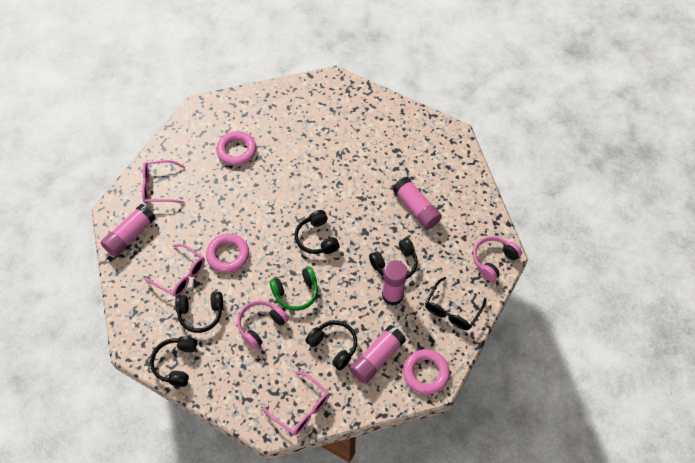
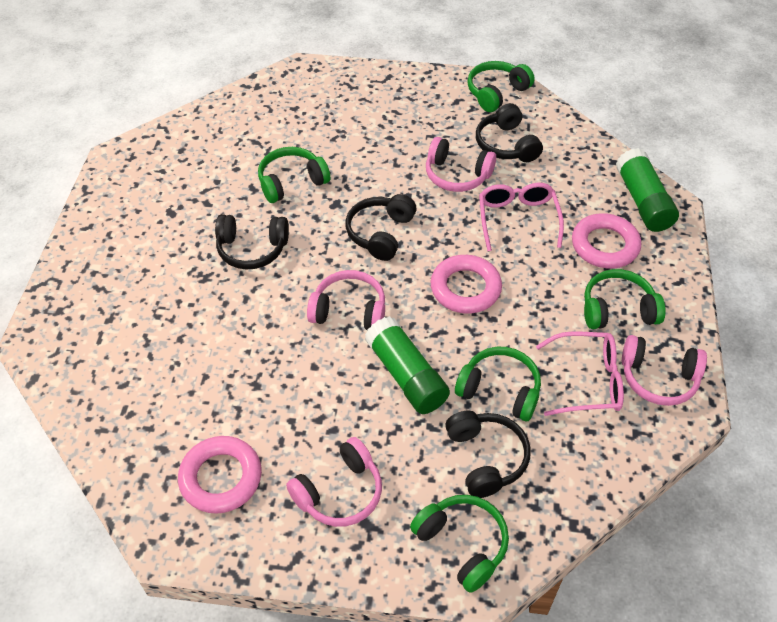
black glasses: [425,277,486,330] = 1 -> none = 0
black headphones: [150,336,197,387] [175,292,223,333] [295,210,340,254] [305,320,357,370] [369,238,418,279] = 5 -> [215,214,289,270] [346,194,417,261] [445,411,531,498] [476,103,543,162] = 4
green glue stick: none = 0 -> [365,316,450,414] [616,148,679,232] = 2
green headphones: [270,267,318,311] = 1 -> [258,147,330,203] [410,495,509,593] [455,347,541,421] [467,61,535,112] [584,269,666,329] = 5
pink glasses: [142,160,185,204] [144,244,205,297] [262,371,329,435] = 3 -> [479,183,564,251] [536,331,624,416] = 2
pink glue stick: [100,204,156,257] [349,325,406,384] [382,260,408,306] [393,177,442,229] = 4 -> none = 0
pink headphones: [237,300,288,349] [473,236,522,282] = 2 -> [286,437,382,527] [307,270,385,330] [426,137,496,192] [622,335,707,406] = 4

